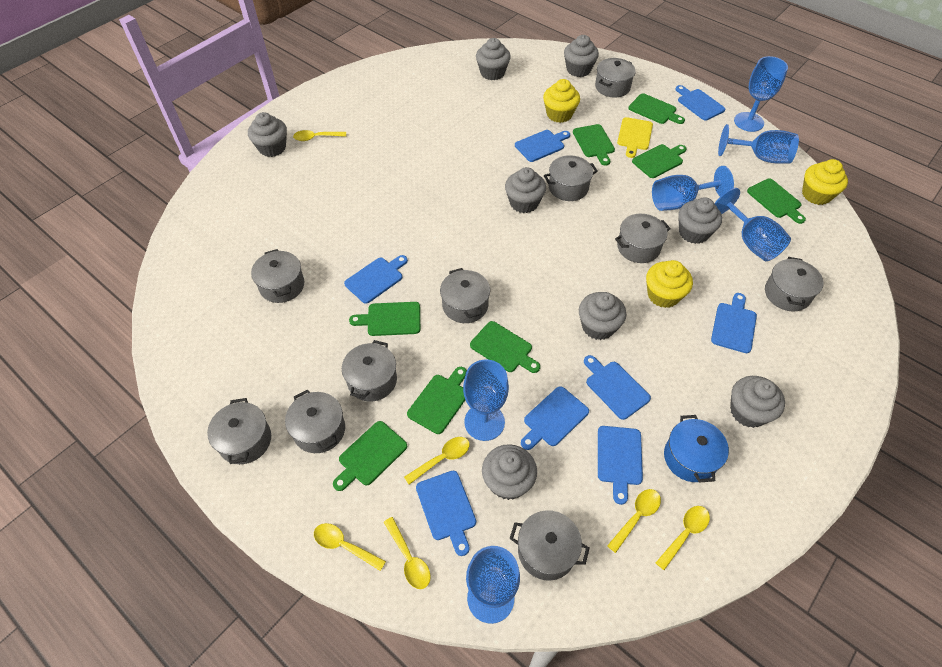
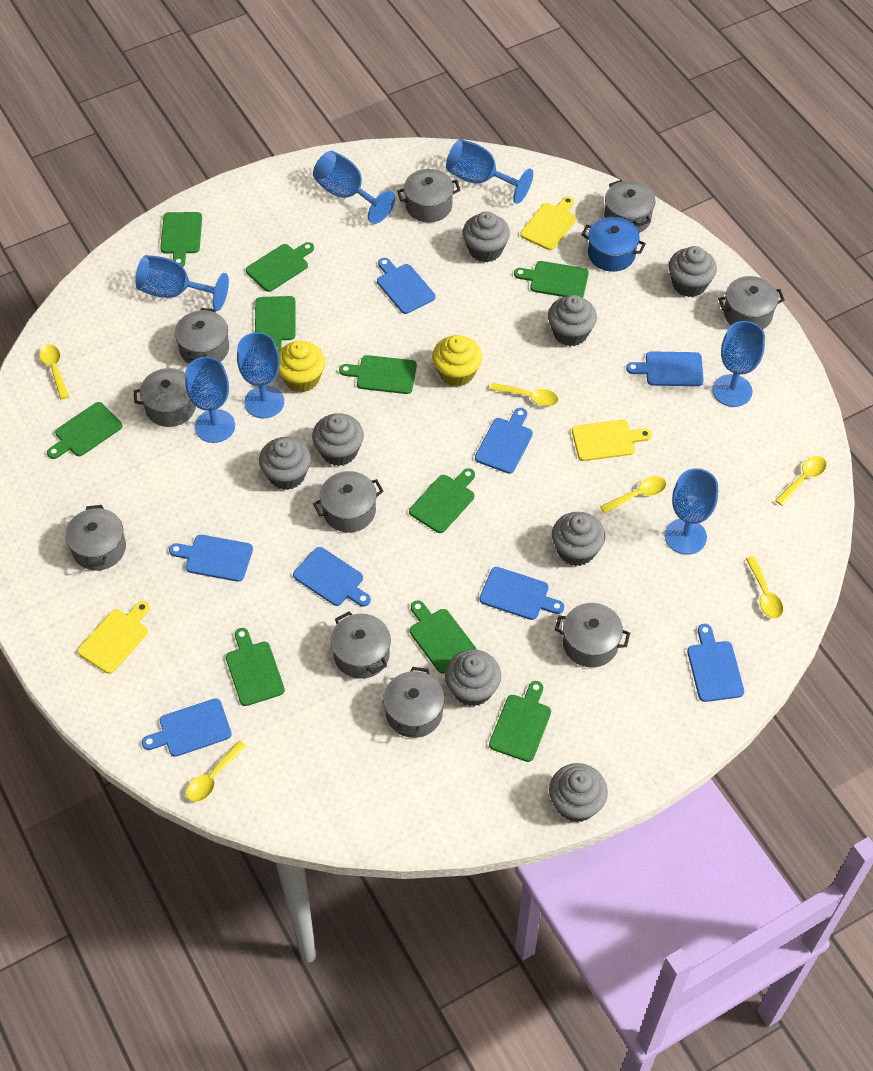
blue goblet: [463,359,509,441] [466,546,520,624] [652,166,734,211] [715,188,791,261] [718,124,799,164] [734,56,788,132] = 6 -> [135,255,229,311] [185,357,235,443] [237,332,284,418] [313,151,395,224] [446,139,533,204] [665,468,718,555] [712,321,765,407] = 7
green cutting board: [333,421,407,491] [349,302,420,336] [407,367,467,434] [470,321,540,373] [573,124,615,166] [628,93,685,124] [632,144,687,178] [747,179,806,224] = 8 -> [47,402,123,459] [160,212,202,267] [226,628,285,706] [246,242,314,292] [255,296,296,352] [339,355,417,394] [409,468,475,533] [410,600,477,674] [489,681,551,762] [514,261,589,298] = 10
yellow cupcake: [543,79,580,123] [646,260,693,308] [802,159,848,205] = 3 -> [278,341,325,393] [432,335,482,387] = 2
yellow cutting board: [617,117,653,158] = 1 -> [78,601,150,674] [520,196,576,250] [572,420,652,461] = 3

